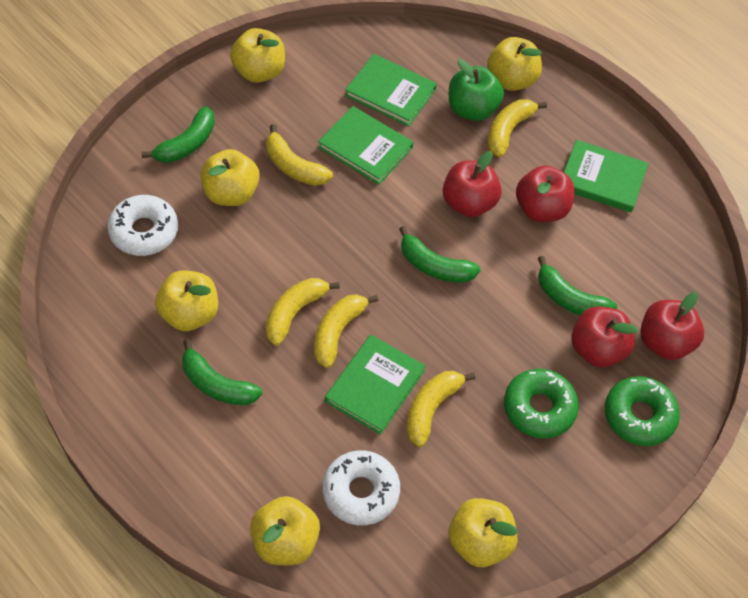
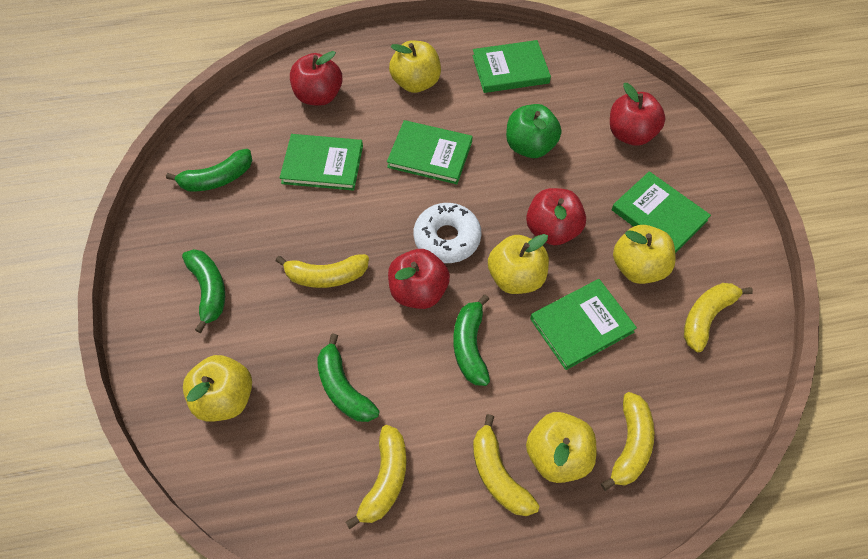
green book: [318,106,413,185] [325,335,426,435] [345,54,437,127] [564,140,649,213] = 4 -> [280,134,363,191] [387,120,473,184] [472,40,551,93] [530,279,637,370] [611,171,711,253] = 5
green donut: [504,369,579,438] [605,376,680,446] = 2 -> none = 0
white donut: [108,195,178,256] [322,450,400,525] = 2 -> [414,203,481,263] = 1
yellow apple: [155,271,218,331] [200,149,260,206] [230,28,285,83] [250,496,320,565] [448,498,518,567] [487,37,542,91] = 6 -> [183,355,252,422] [389,40,441,93] [488,234,549,294] [526,412,596,483] [613,225,676,284] = 5

